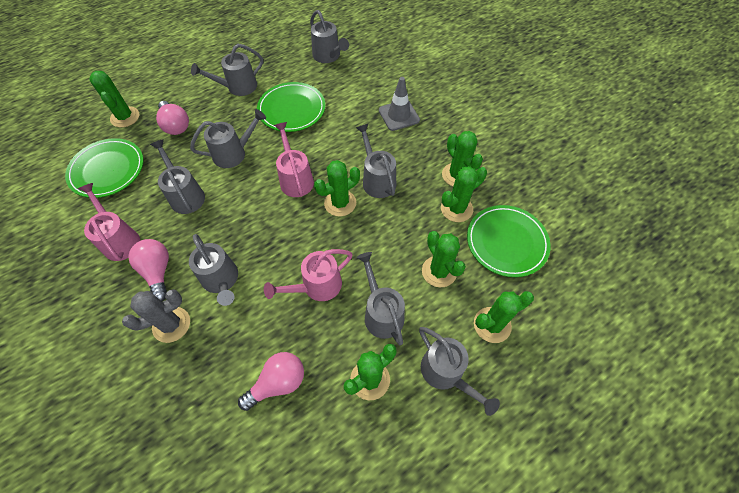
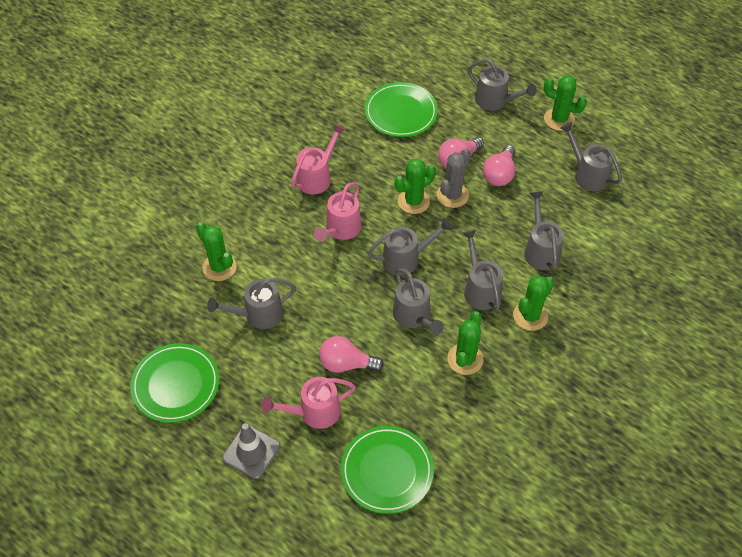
green cactus: [89,71,139,127] [314,160,360,216] [344,344,397,400] [422,231,466,287] [441,166,487,222] [442,131,483,186] [474,291,534,343] = 7 -> [196,222,237,281] [394,158,436,214] [447,311,484,375] [513,275,554,331] [544,75,587,131] = 5
grey watering can: [150,139,205,214] [189,234,238,306] [190,109,266,168] [191,44,263,96] [310,10,349,63] [356,124,396,198] [357,252,405,345] [419,327,500,416] = 8 -> [207,278,296,329] [368,218,452,276] [393,268,444,335] [462,230,503,310] [468,59,537,111] [524,191,564,270] [560,122,622,191] = 7

